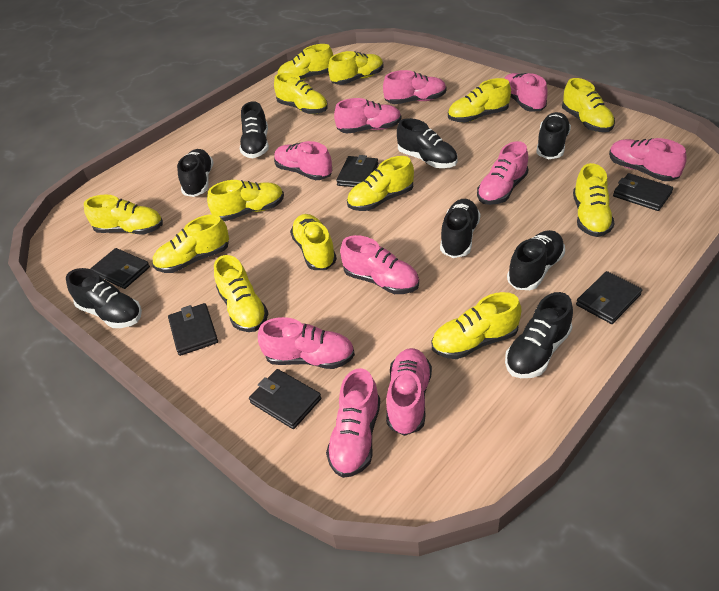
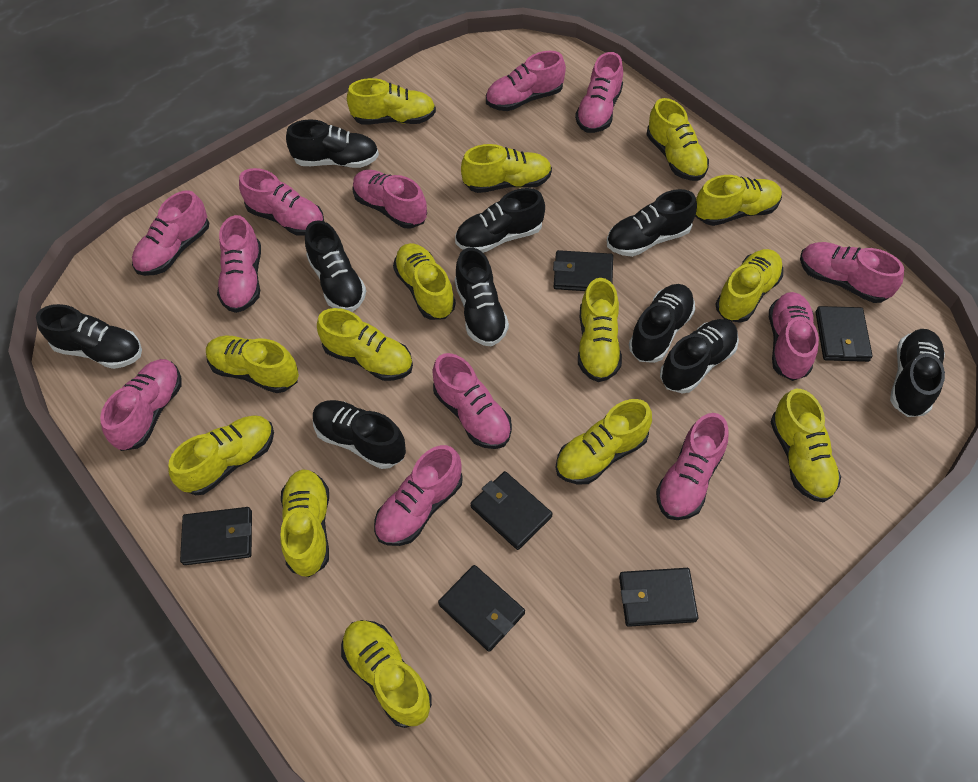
black shoe: [66,268,142,328] [177,149,214,197] [240,101,269,158] [397,118,458,168] [440,199,480,258] [505,292,573,378] [507,230,565,290] [536,112,571,159] = 8 -> [36,304,142,369] [286,119,379,168] [305,220,366,312] [313,400,406,469] [455,188,545,253] [455,247,509,347] [607,189,697,257] [629,284,695,363] [660,319,739,393] [890,329,945,417] = 10
pink shoe: [258,317,355,369] [274,141,332,180] [326,368,380,478] [334,98,402,134] [340,235,419,294] [383,70,447,104] [386,348,432,436] [477,141,529,205] [504,73,548,112] [609,138,687,181] = 10 -> [100,359,182,451] [132,190,209,276] [217,215,261,313] [239,168,324,235] [352,170,427,228] [374,445,463,546] [432,353,512,449] [486,51,566,111] [575,52,623,133] [656,413,729,520] [769,292,819,381] [800,242,904,303] = 12
yellow shoe: [84,195,163,234] [152,214,229,273] [207,180,284,221] [214,255,268,332] [274,73,328,114] [278,44,333,80] [290,214,337,270] [328,51,384,85] [347,156,414,211] [432,292,522,359] [448,78,511,122] [562,78,615,132] [573,163,615,237] = 13 -> [169,415,274,495] [206,336,299,393] [280,469,329,577] [317,308,413,381] [341,620,432,728] [347,78,436,124] [393,243,456,320] [461,144,552,193] [555,399,652,484] [578,278,622,382] [646,98,709,181] [695,175,782,226] [716,249,783,323] [771,389,841,503] = 14

